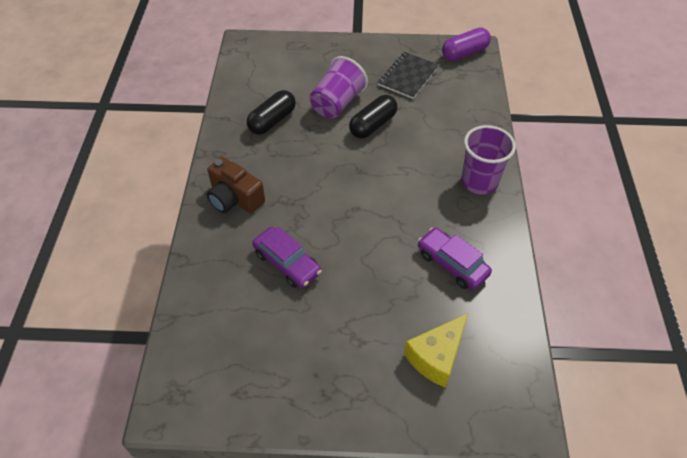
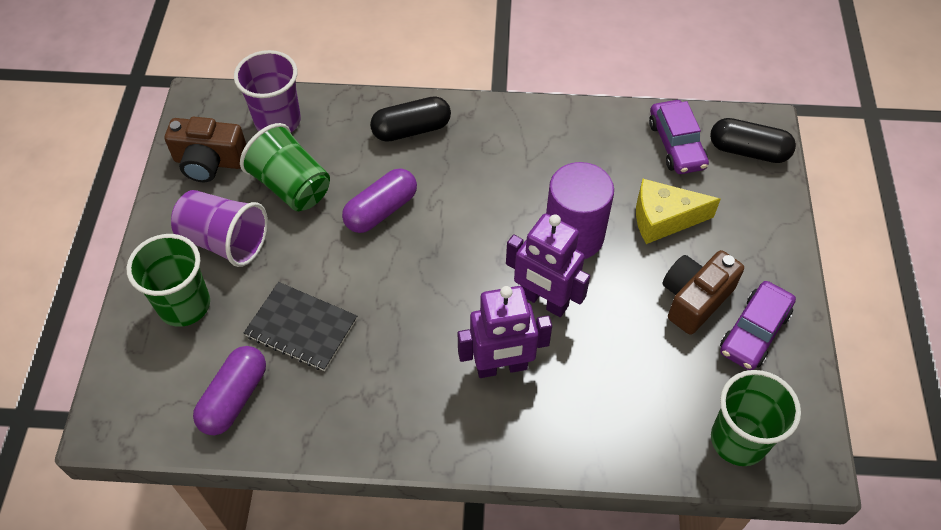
brown camera: [207,157,265,213] = 1 -> [165,117,246,182] [662,250,744,335] = 2
green cup: none = 0 -> [126,234,210,327] [240,123,330,211] [711,370,801,466] = 3
purple capsule: [442,28,491,61] = 1 -> [193,346,266,435] [342,168,417,233] = 2
purple cylinder: none = 0 -> [546,162,614,259] = 1
purple robot: none = 0 -> [458,286,552,378] [506,213,590,317] = 2

